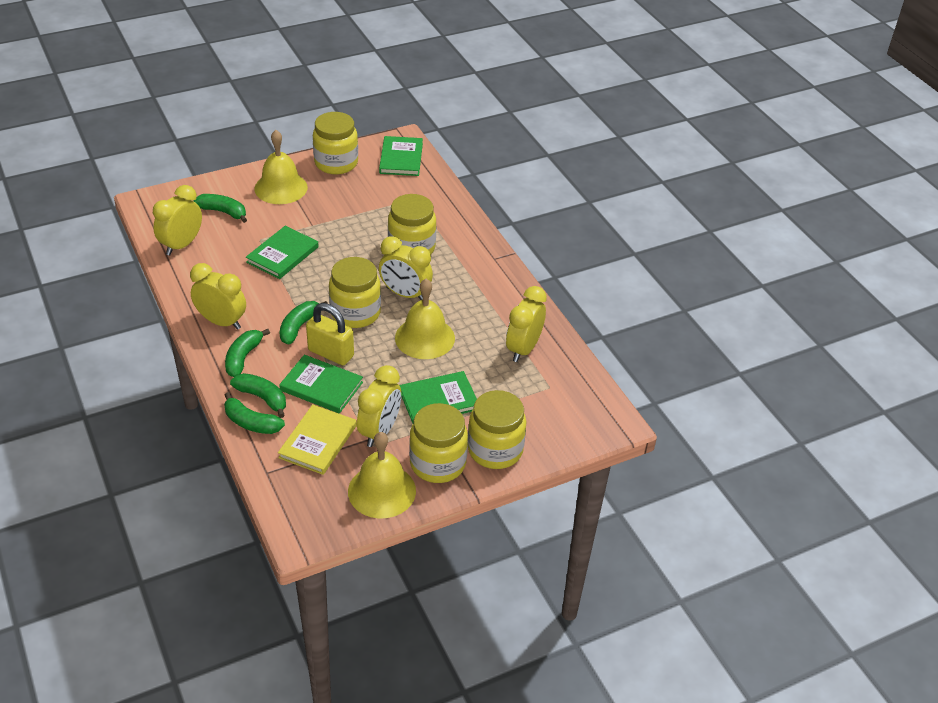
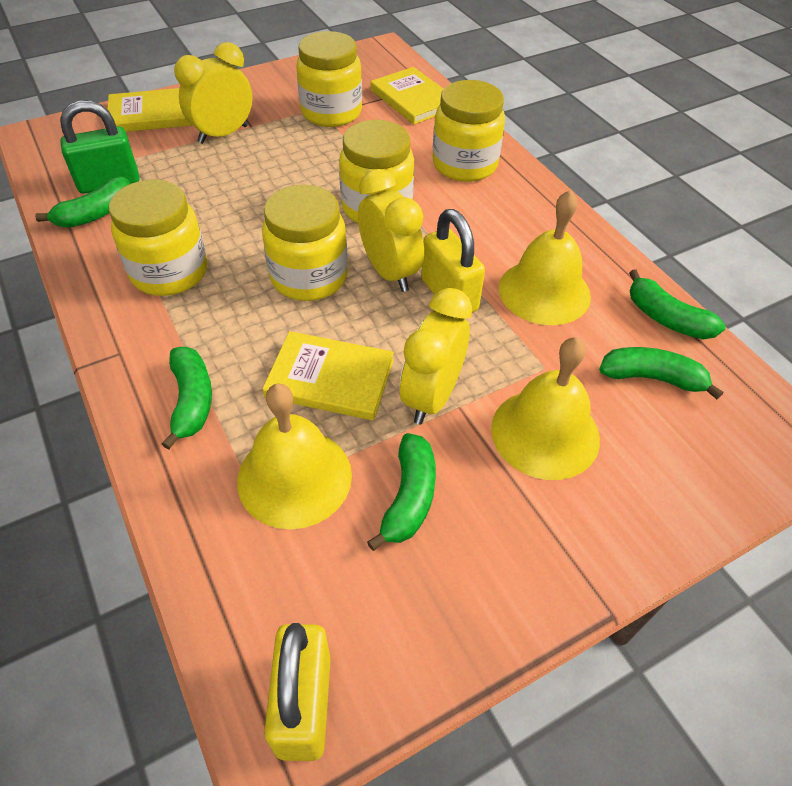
green book: [246,226,319,279] [279,354,363,414] [379,136,423,176] [399,371,477,423] = 4 -> none = 0
green padlock: none = 0 -> [60,100,139,194] = 1
yellow book: [278,404,357,475] = 1 -> [107,88,192,132] [263,331,394,420] [370,67,444,124] = 3
yellow clock: [153,185,202,255] [190,263,246,330] [357,365,401,447] [379,236,433,300] [506,286,547,362] = 5 -> [174,42,252,144] [358,169,424,292] [400,288,472,424] = 3
yellow padlock: [306,303,354,365] = 1 -> [264,623,331,761] [421,209,485,313] = 2

